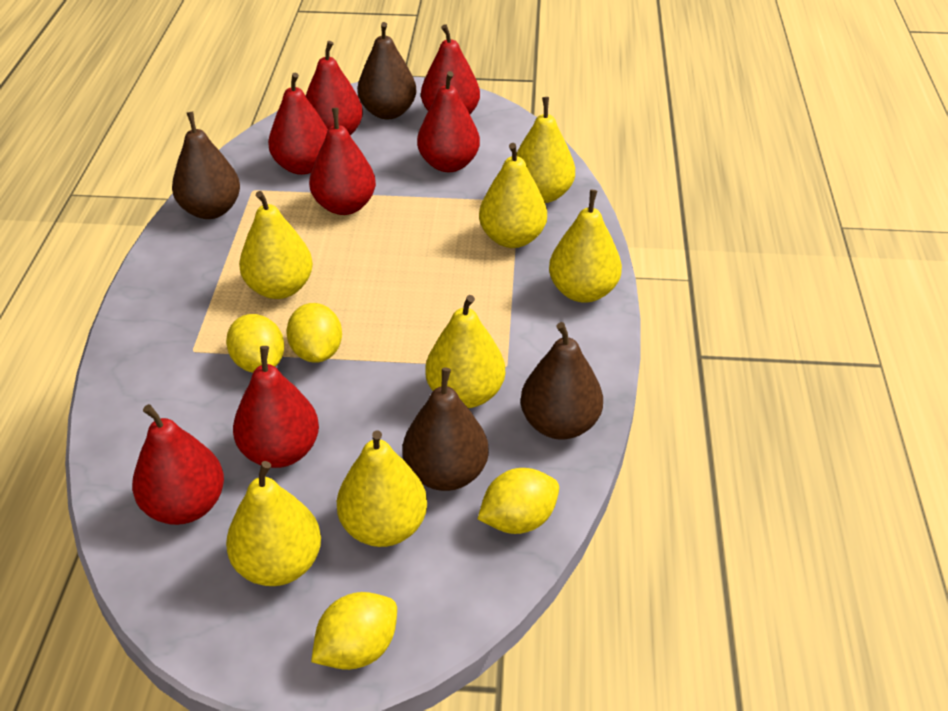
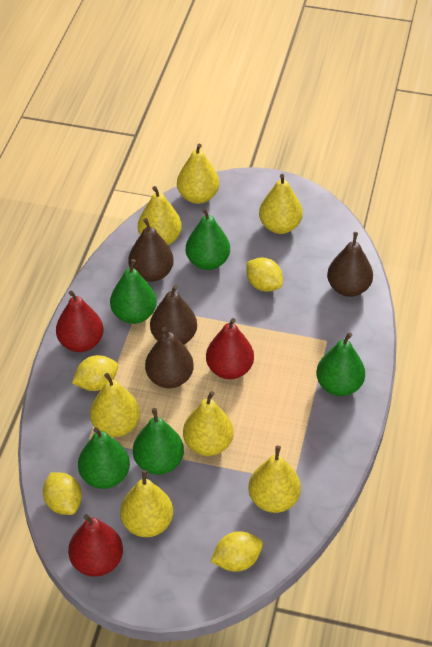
green pear: none = 0 -> [78,427,130,489] [110,259,157,324] [133,408,184,475] [186,208,230,270] [316,332,365,396] = 5
red pear: [132,404,224,525] [233,346,319,468] [268,73,328,175] [306,41,363,136] [309,108,376,215] [417,71,480,172] [421,24,480,114] = 7 -> [56,290,103,352] [68,514,123,577] [206,318,254,379] = 3

